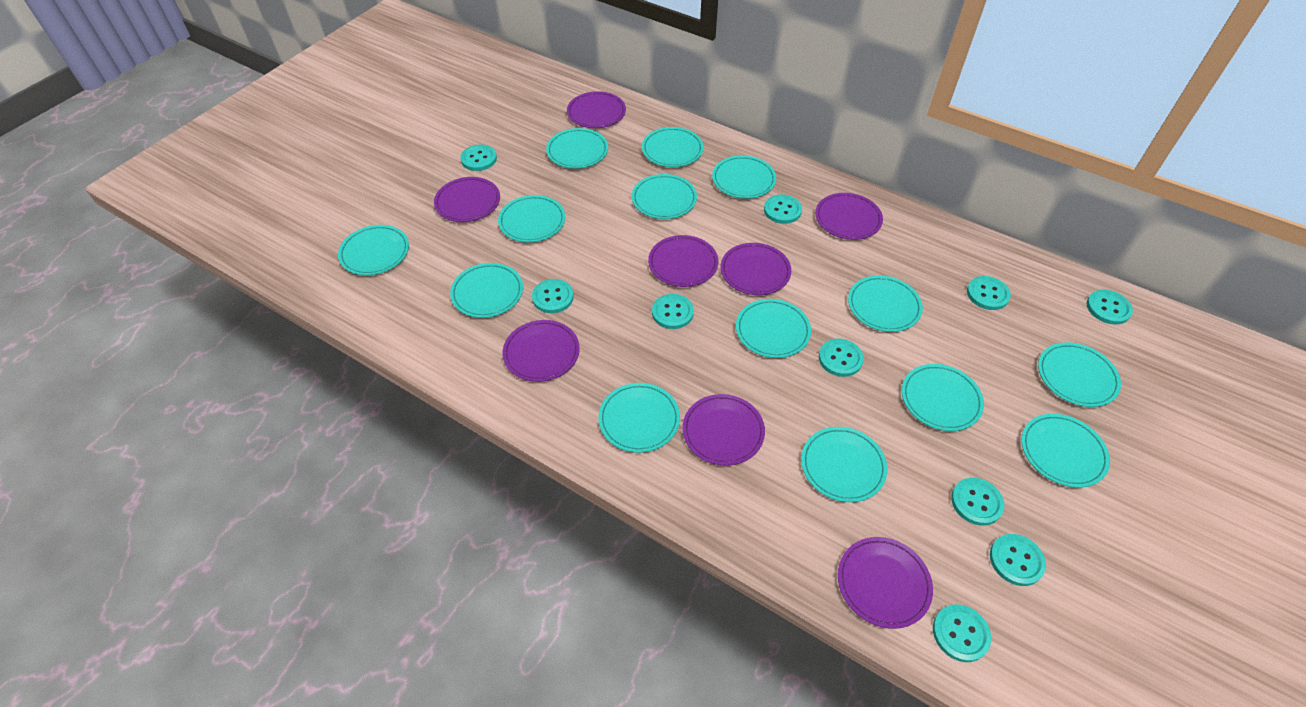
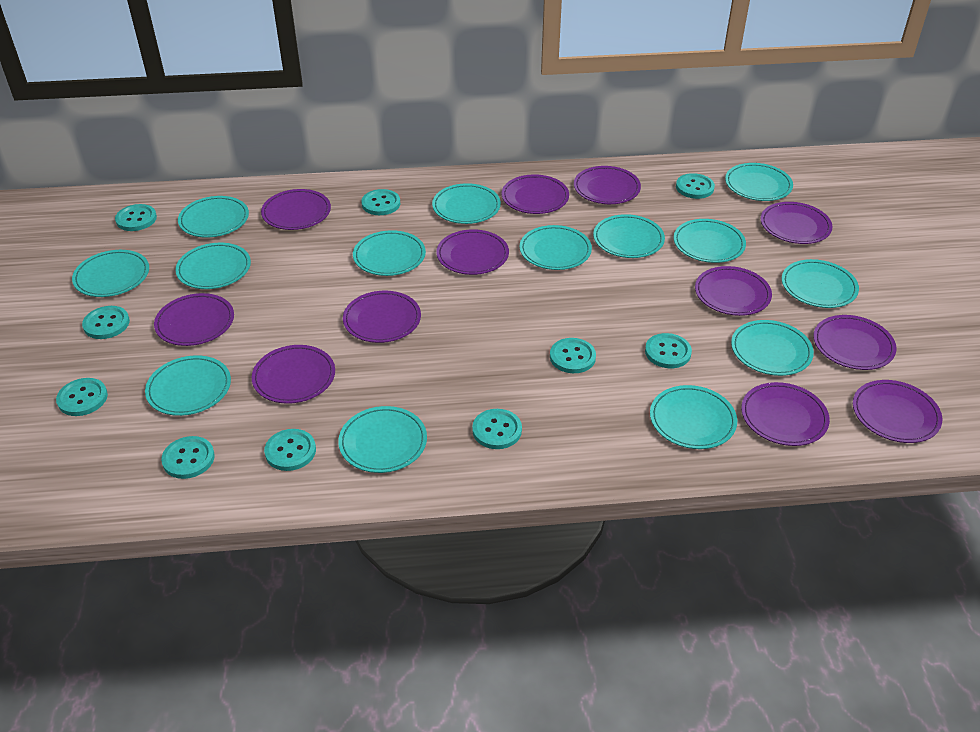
purple plate: [434,177,500,222] [503,320,580,382] [567,91,626,128] [648,235,718,287] [682,394,765,466] [720,243,791,295] [815,193,883,240] [838,537,933,629] = 8 -> [154,293,234,346] [252,345,335,404] [261,189,331,230] [343,291,421,343] [436,229,509,275] [502,174,569,214] [574,166,641,204] [695,266,772,316] [741,382,830,446] [761,202,832,244] [813,315,896,370] [853,380,942,443] = 12

